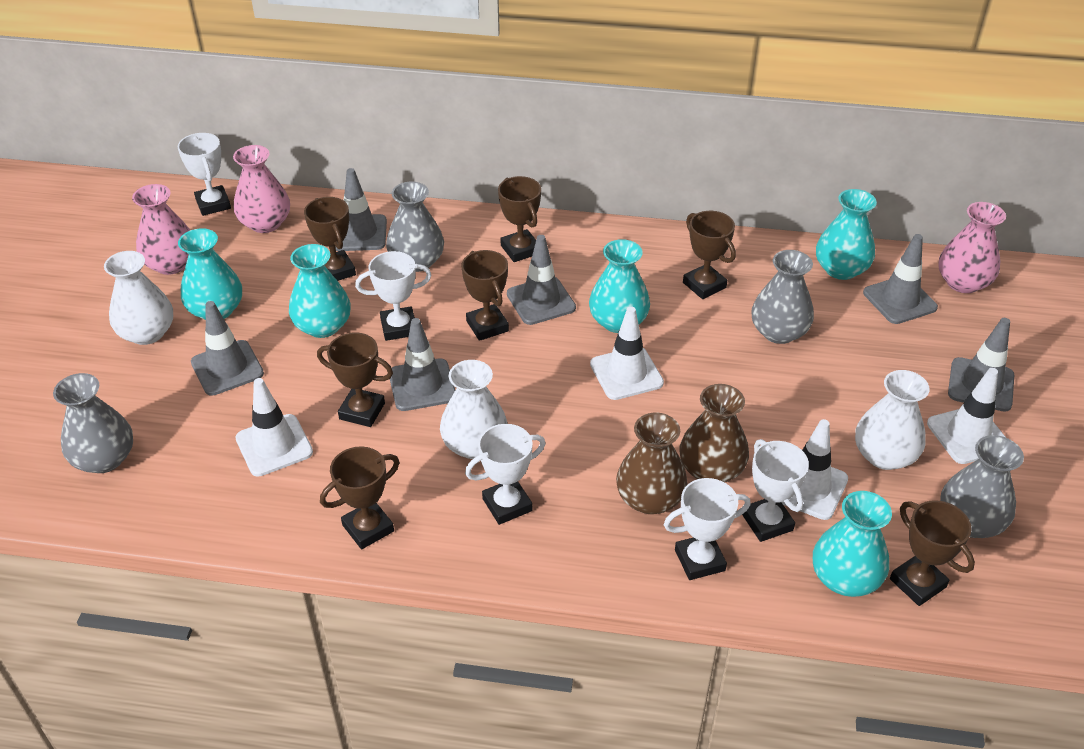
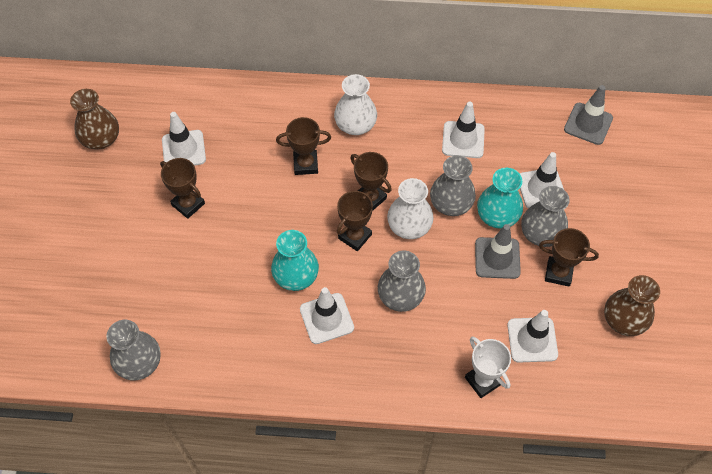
brown trophy: [304,197,356,281] [317,333,393,427] [320,446,399,549] [461,250,509,341] [498,176,541,262] [683,211,736,299] [890,500,975,606] = 7 -> [160,158,205,219] [276,117,331,175] [337,191,373,251] [350,152,392,211] [539,228,599,287] = 5
grey traffic cone: [191,301,264,396] [336,168,387,251] [390,318,455,411] [507,235,576,325] [863,234,938,324] [948,318,1014,412] = 6 -> [475,224,521,279] [564,85,613,145] = 2
pink vase: [132,184,190,275] [233,145,290,233] [938,202,1006,293] = 3 -> none = 0
turquoise vase: [178,228,242,320] [289,244,351,338] [589,239,650,333] [813,491,892,597] [816,189,877,280] = 5 -> [271,230,319,291] [477,168,523,229] = 2
white traffic cone: [235,378,313,477] [590,306,664,400] [782,419,848,520] [927,368,1006,464] = 4 -> [162,112,206,166] [300,287,354,344] [442,102,485,158] [507,310,558,362] [519,152,564,208] = 5
white trophy: [177,133,231,216] [355,251,432,341] [465,424,546,525] [664,478,751,580] [742,439,809,542] = 5 -> [465,336,511,398] = 1
white vase: [104,251,173,345] [440,360,508,459] [855,370,929,470] = 3 -> [334,74,377,135] [387,178,434,239] = 2

